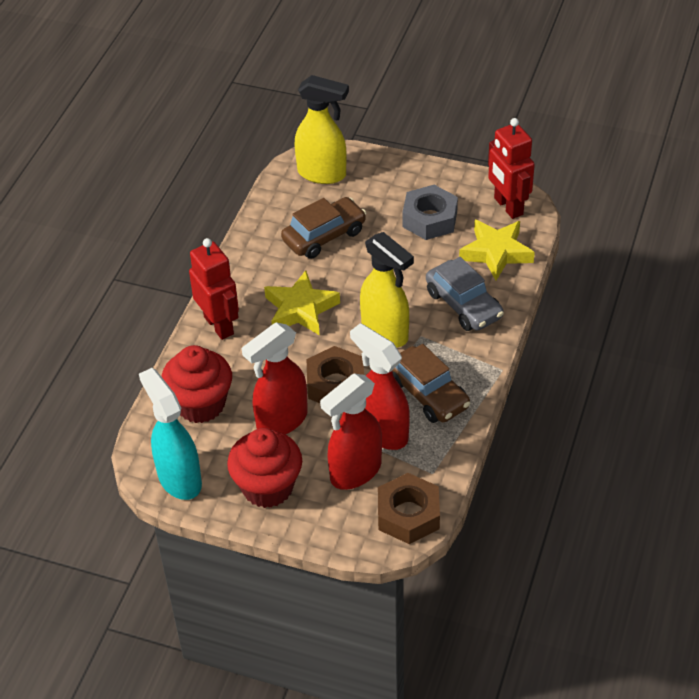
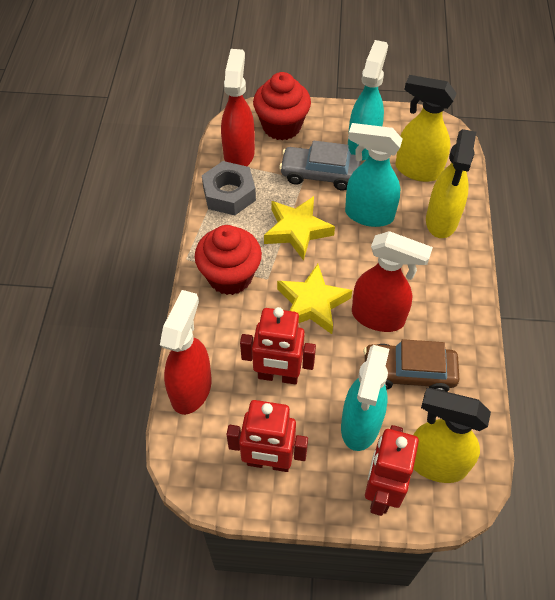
brown car: [281,197,366,259] [392,344,471,423] = 2 -> [363,339,460,392] = 1
brown nut: [307,346,364,403] [378,473,440,544] = 2 -> none = 0
red robot: [189,238,239,340] [488,118,535,219] = 2 -> [226,400,308,472] [240,307,316,384] [365,425,419,516] = 3
turquoise spray bottle: [139,368,202,500] = 1 -> [341,345,389,451] [345,123,402,227] [348,40,388,161] = 3
yellow spray bottle: [295,75,349,184] [360,232,414,348] = 2 -> [395,75,457,182] [413,388,491,483] [426,129,476,238] = 3

